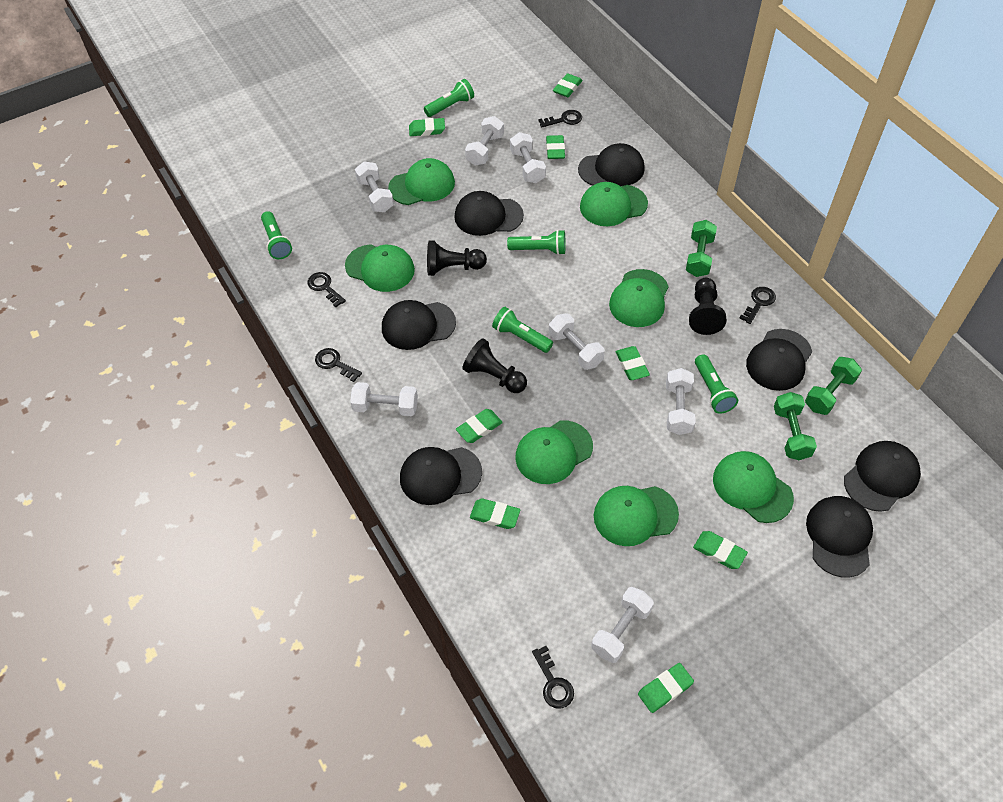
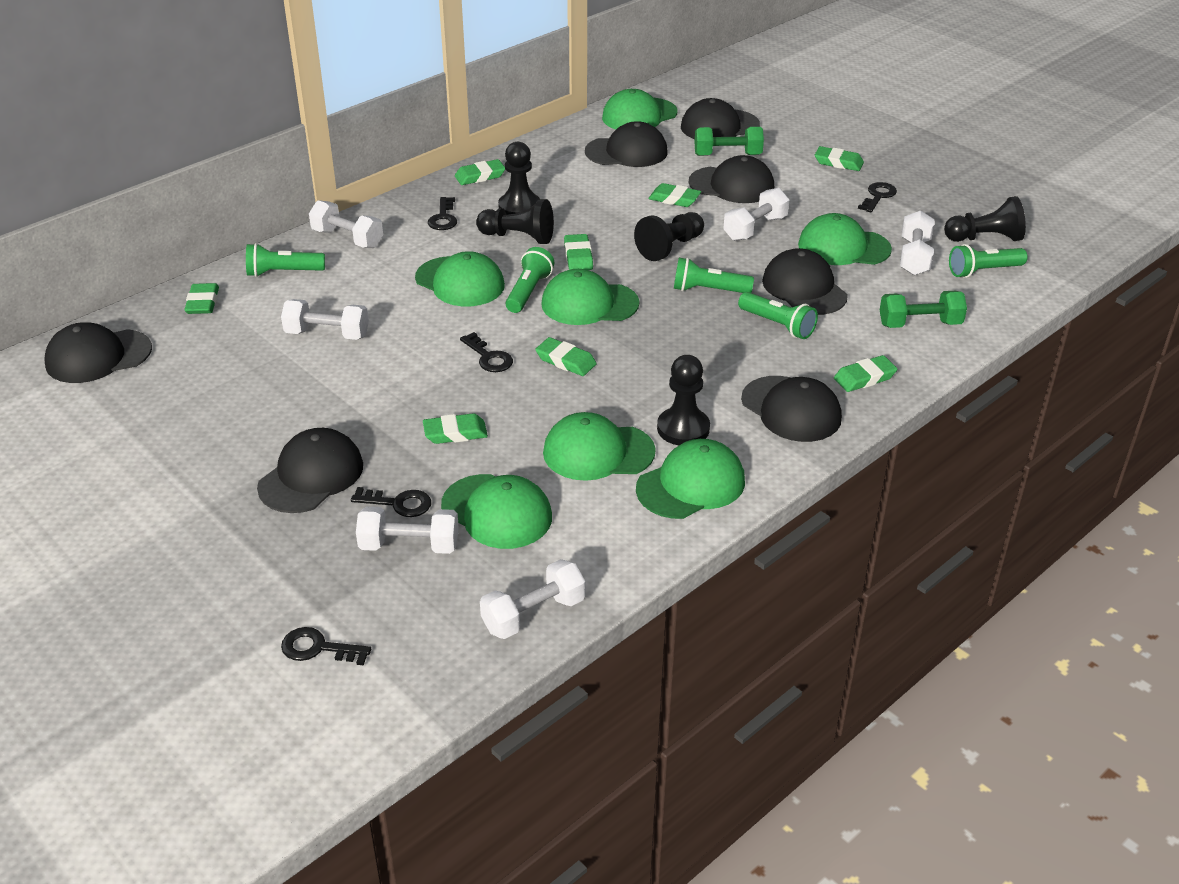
black pawn: [427,240,487,276] [463,338,527,393] [689,278,727,335] = 3 -> [476,199,554,244] [498,142,540,215] [634,212,704,261] [657,355,710,445] [944,196,1026,242] = 5
green dumbbell: [686,220,717,277] [774,392,817,460] [805,357,862,415] = 3 -> [694,127,764,156] [880,291,967,328] = 2
white dumbbell: [350,382,418,416] [355,162,394,212] [465,116,504,166] [510,132,546,183] [549,314,605,370] [591,587,654,663] [666,368,696,435] = 7 -> [281,299,369,340] [309,200,383,248] [356,506,459,554] [480,559,585,639] [723,188,790,241] [900,211,935,275] = 6

